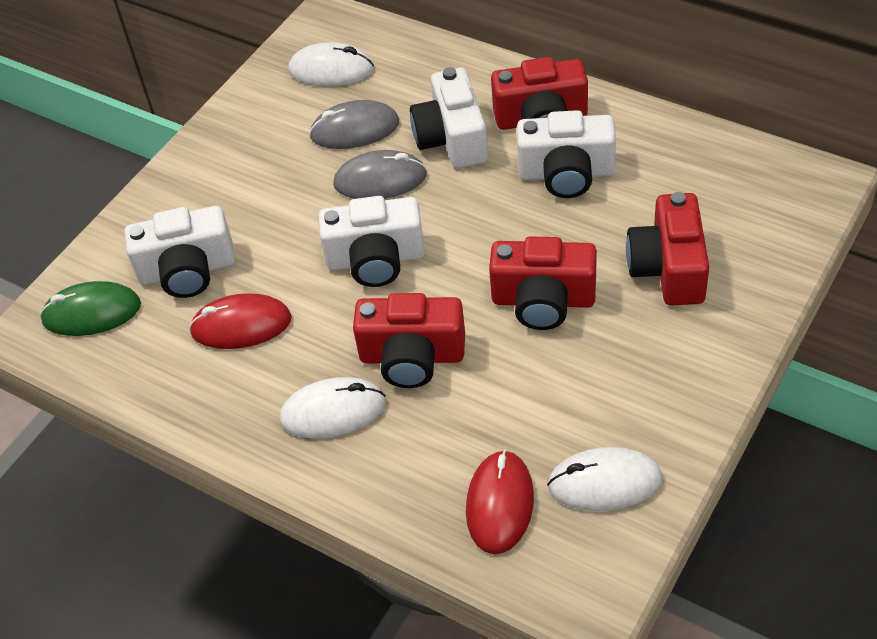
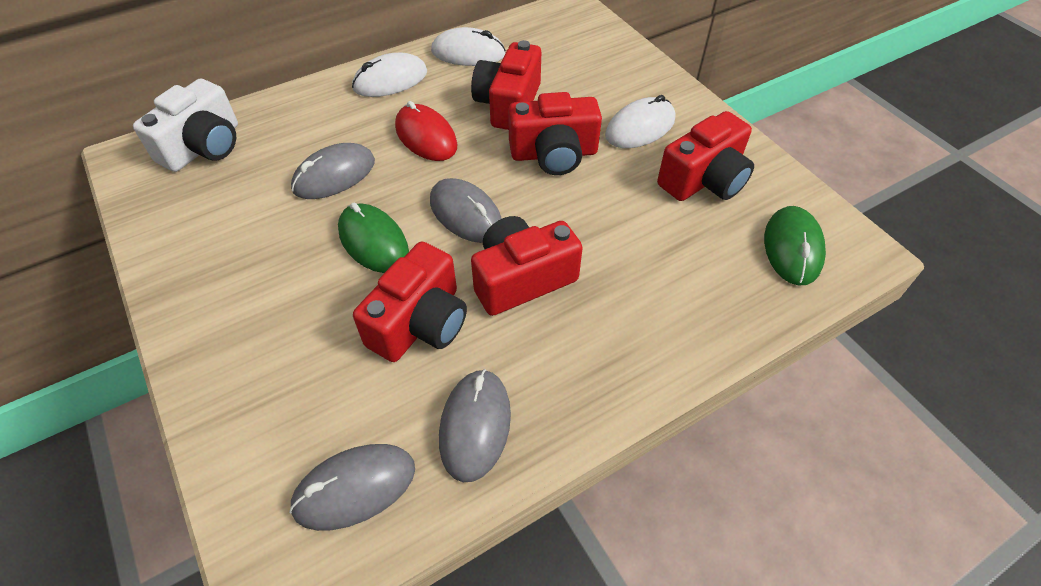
green mouse: [40,281,141,336] = 1 -> [338,203,409,273] [764,206,826,286] = 2
grey mouse: [309,100,399,149] [333,150,427,199] = 2 -> [289,444,415,531] [291,143,375,199] [430,178,502,243] [439,369,511,482] = 4
red camera: [353,293,465,388] [489,236,597,330] [491,57,588,130] [626,192,709,305] = 4 -> [353,242,467,362] [471,40,541,130] [471,216,583,316] [508,92,602,175] [657,111,754,201] = 5
red mouse: [189,293,292,349] [466,450,534,554] = 2 -> [395,101,457,161] = 1
white camera: [124,206,235,298] [318,196,425,287] [410,67,488,169] [517,110,616,198] = 4 -> [133,79,238,172] = 1

